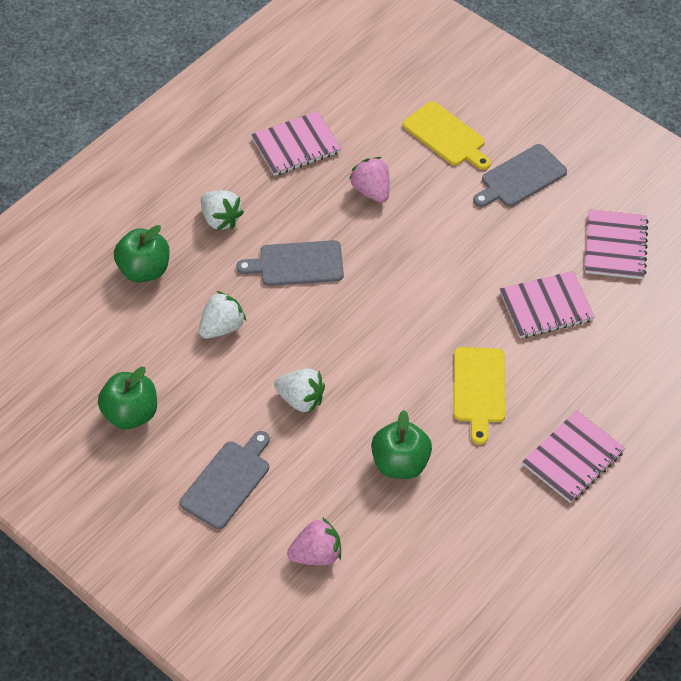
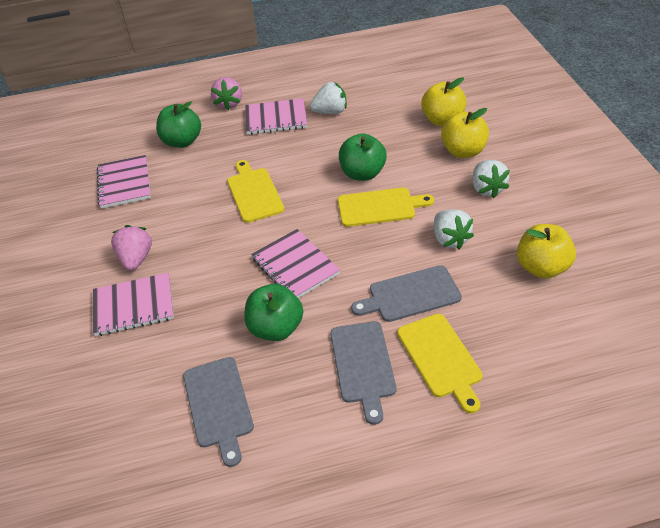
yellow apple: none = 0 -> [421,77,466,126] [441,108,489,158] [517,224,576,279] = 3
yellow cutting board: [403,101,491,170] [453,347,506,445] = 2 -> [227,160,285,223] [338,187,434,227] [397,314,483,414] = 3

